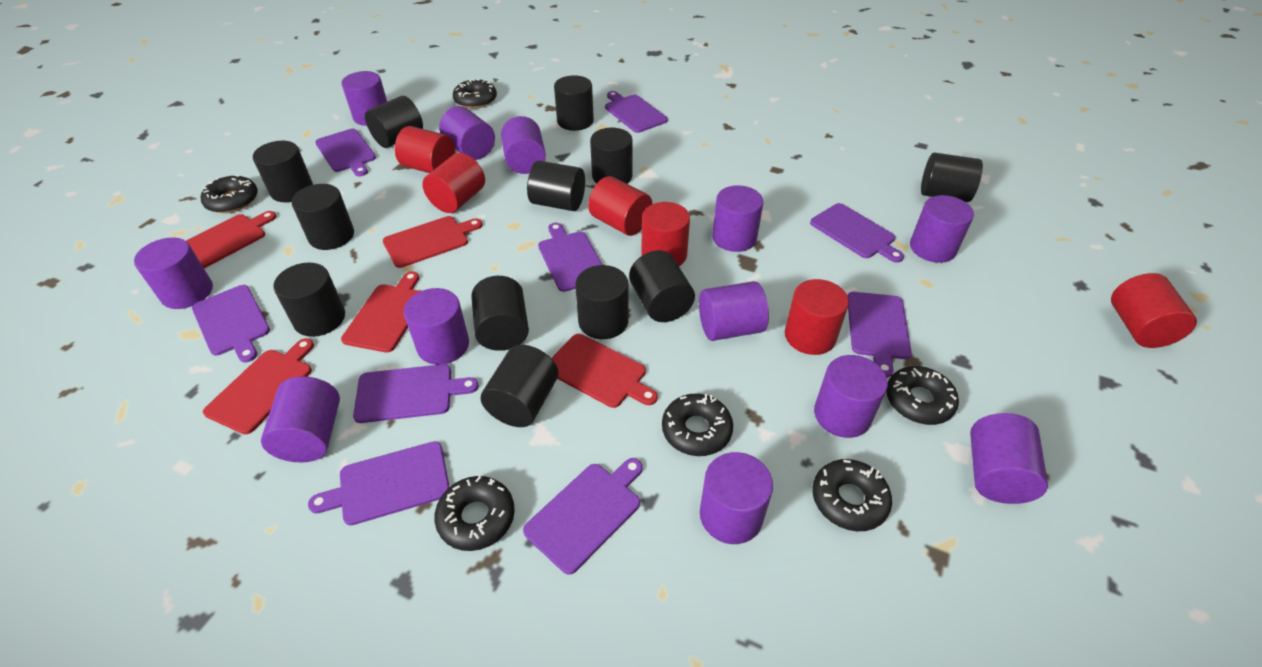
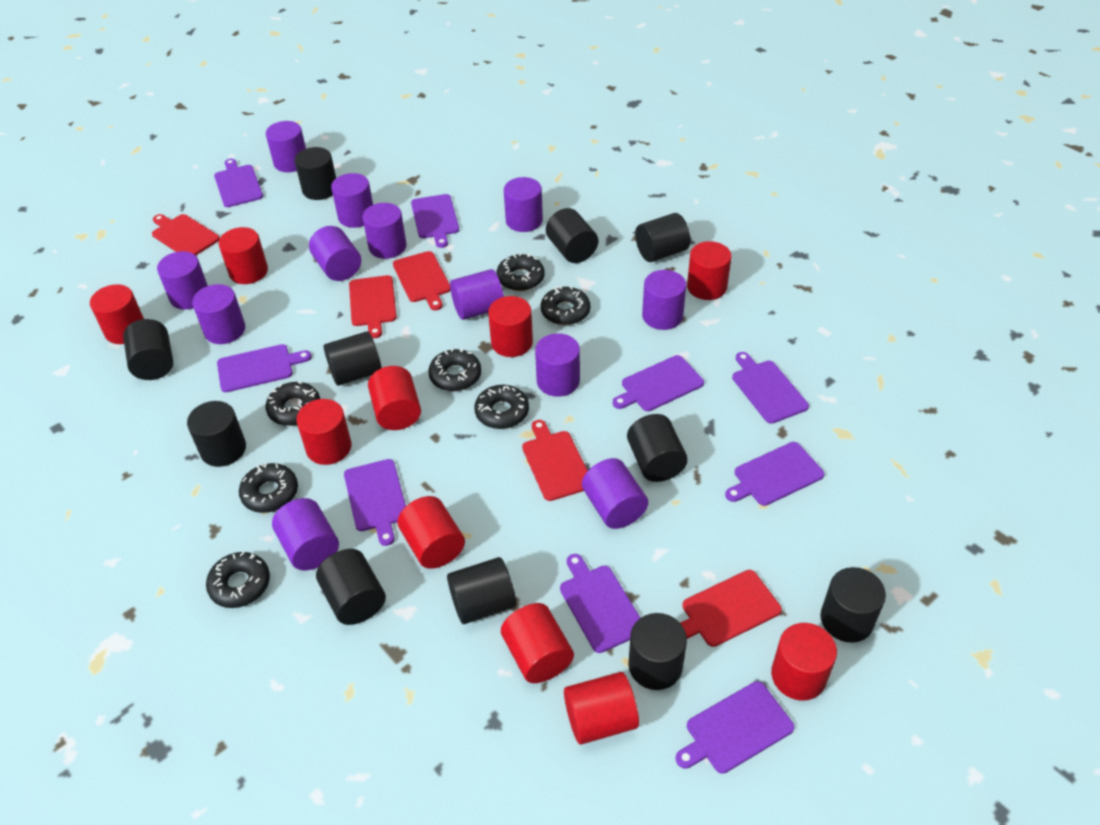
black cylinder: [253,141,313,202] [274,263,345,337] [291,184,354,250] [365,96,423,148] [471,276,529,351] [481,345,558,427] [527,161,585,211] [554,75,594,131] [575,265,629,339] [590,128,632,184] [629,250,695,322] [921,152,983,202] = 12 -> [123,319,173,380] [187,401,246,467] [295,147,336,200] [316,549,386,625] [324,331,382,386] [447,557,516,624] [546,208,598,263] [627,414,688,482] [628,613,687,690] [635,213,690,262] [820,567,886,643] = 11
black donut: [201,175,258,213] [434,476,515,551] [453,79,497,109] [662,393,733,456] [812,459,892,531] [886,366,959,425] = 6 -> [206,552,270,608] [239,463,298,513] [266,381,320,426] [428,348,481,391] [474,385,529,429] [496,253,545,291] [541,286,590,325] = 7
red cylinder: [395,126,455,173] [422,153,485,213] [588,176,652,236] [641,202,690,266] [785,279,849,355] [1111,273,1197,348] = 6 -> [90,284,144,344] [219,227,268,284] [296,399,352,465] [368,366,421,430] [397,496,465,569] [488,296,533,357] [501,603,574,683] [564,672,639,744] [687,241,732,300] [771,623,837,701] = 10

